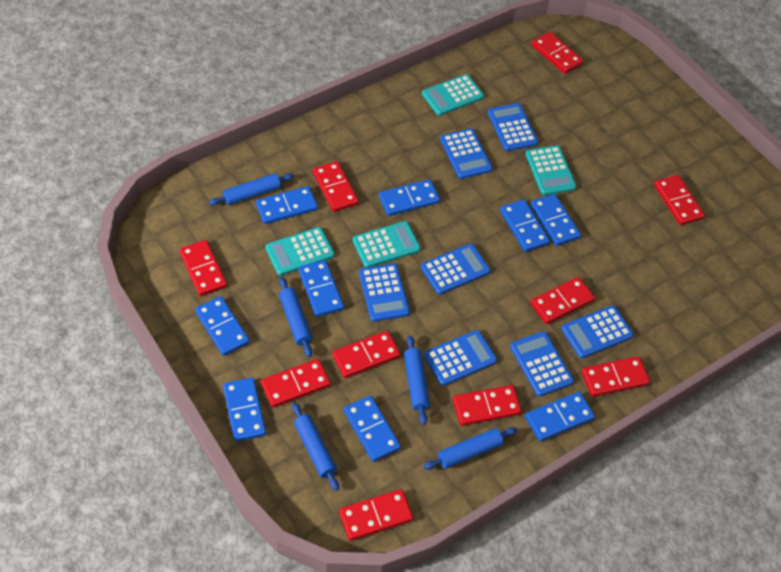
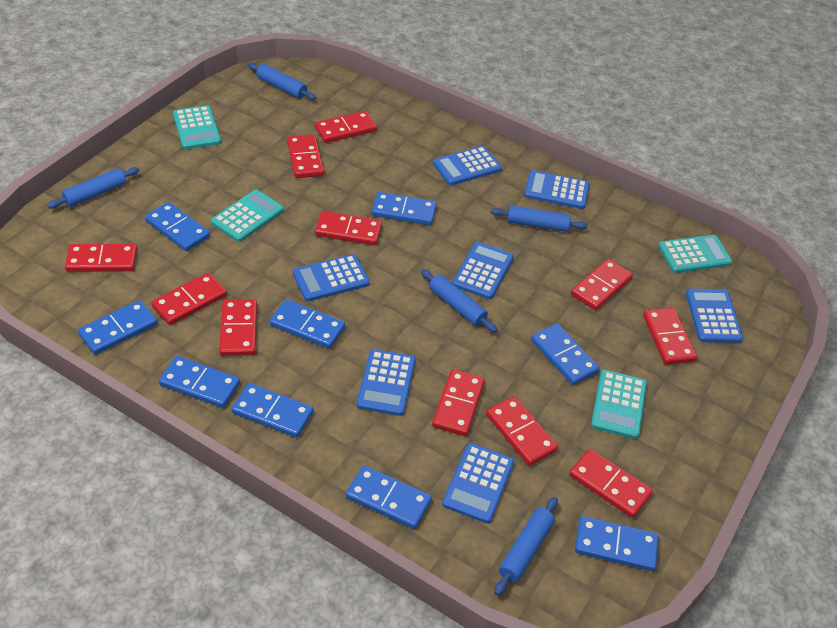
red domino: [179,240,227,296] [261,359,331,408] [313,161,359,212] [332,331,400,378] [339,489,413,541] [453,385,522,426] [530,277,595,324] [531,32,583,74] [582,356,650,397] [654,175,705,225] = 10 -> [65,244,137,272] [151,273,227,325] [219,299,257,356] [287,135,324,178] [315,111,377,143] [315,211,382,245] [432,369,485,436] [486,396,558,466] [569,449,653,518] [571,259,633,311] [643,308,697,365] = 11

